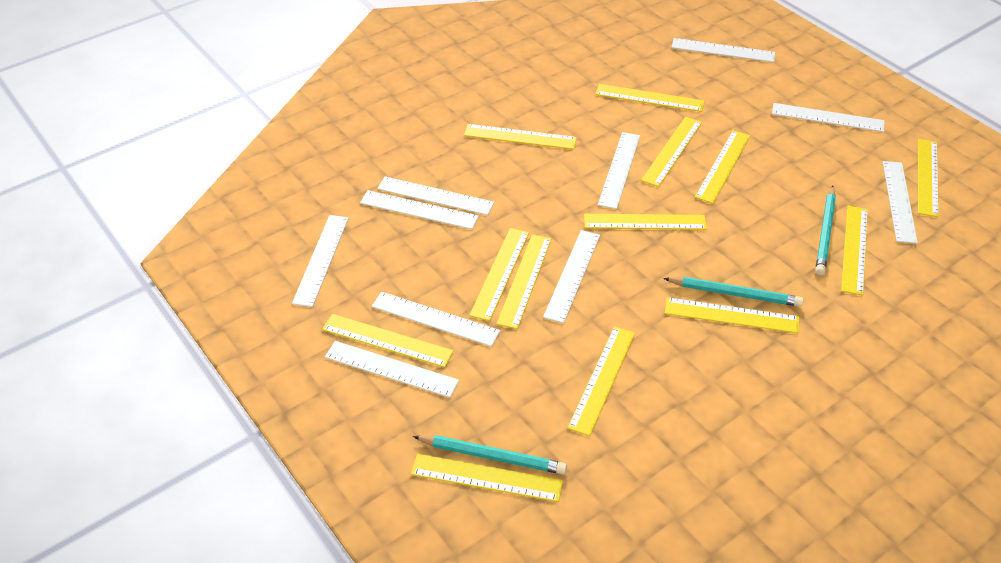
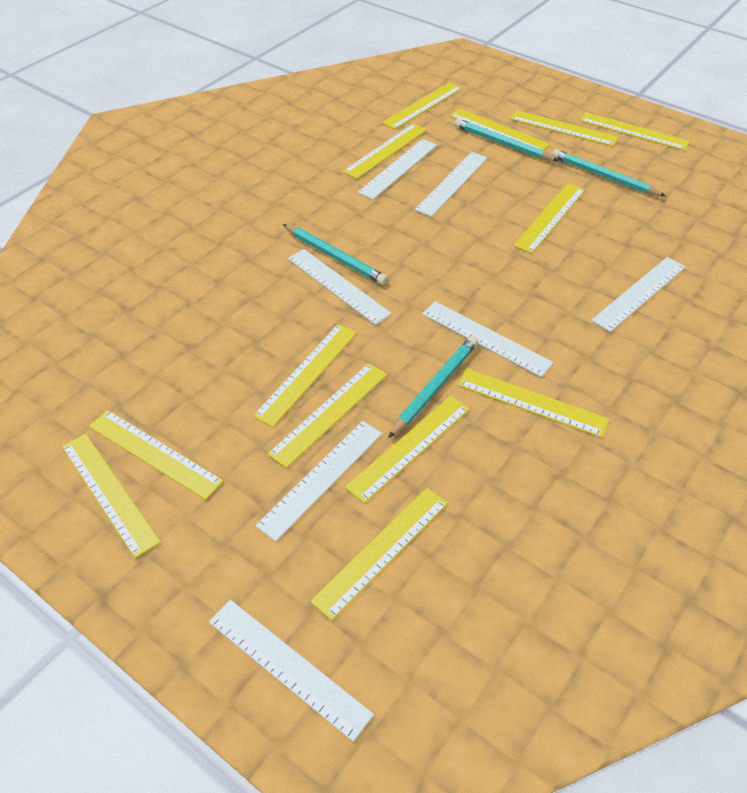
turquoise pencil: [413,435,567,475] [663,277,803,307] [815,186,836,275] = 3 -> [283,224,388,285] [388,336,478,438] [454,119,558,161] [552,149,666,196] = 4
white ruler: [292,215,349,307] [325,341,459,398] [360,190,479,229] [372,292,500,347] [377,176,494,215] [543,230,600,323] [598,132,640,209] [672,38,775,62] [772,103,884,132] [883,161,918,244] = 10 -> [209,600,374,742] [255,421,382,541] [288,249,392,325] [357,139,437,200] [415,152,488,217] [422,301,554,377] [591,257,686,332] = 7

